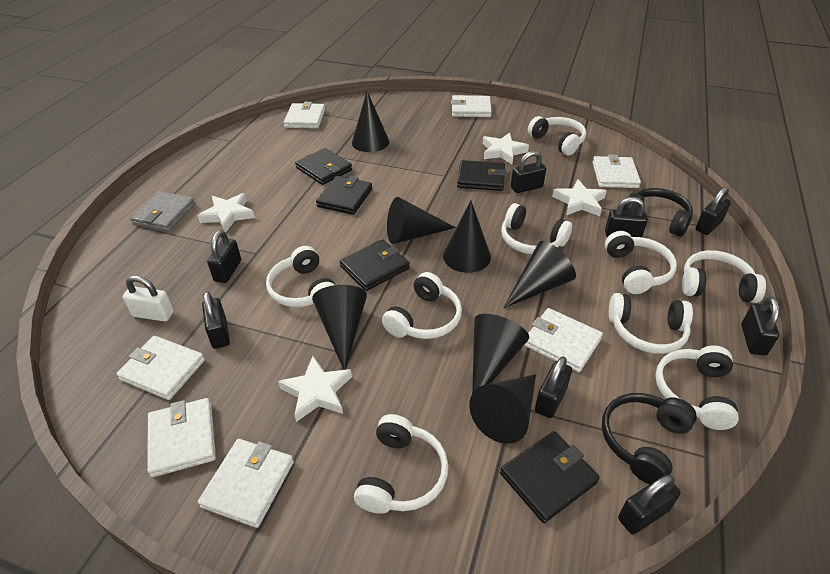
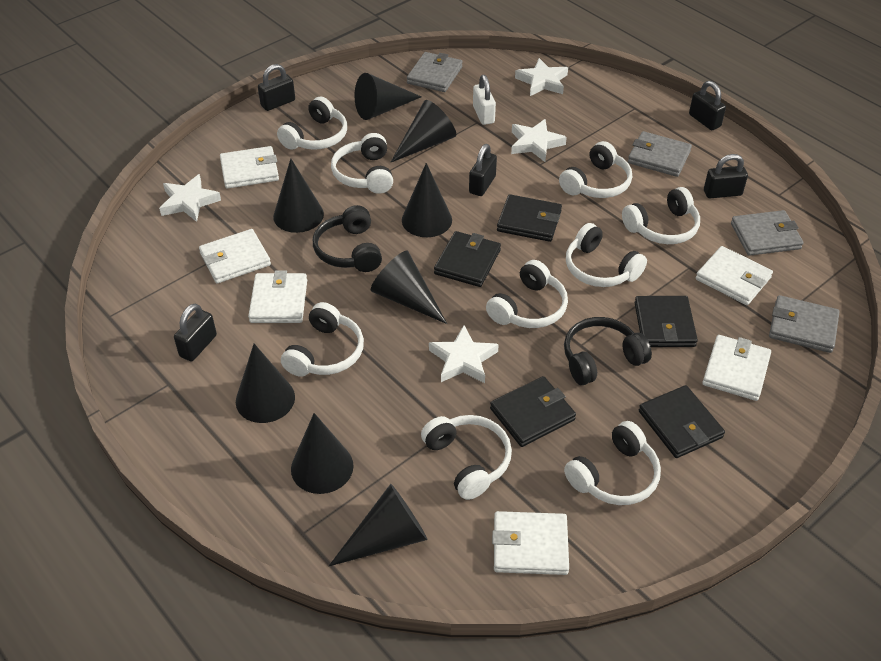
black cone: [312,285,367,370] [352,91,389,152] [387,197,456,244] [443,200,491,273] [469,374,536,444] [472,314,529,394] [504,241,576,308] = 7 -> [236,344,295,423] [273,159,324,233] [291,413,354,494] [329,484,428,566] [355,73,421,120] [371,251,447,324] [390,100,456,163] [402,163,452,237] = 8
black padlock: [202,291,230,349] [207,230,241,283] [511,151,546,193] [535,356,572,418] [605,197,648,237] [618,475,681,535] [696,187,731,235] [741,297,780,356] = 8 -> [174,304,217,361] [258,64,295,111] [469,144,497,196] [689,81,726,130] [704,154,748,198] = 5
grey wallet: [131,191,196,232] = 1 -> [407,52,463,92] [628,131,692,177] [731,210,804,256] [769,295,839,353] = 4
white wallet: [116,336,205,400] [147,398,216,477] [198,439,294,528] [284,102,325,129] [451,95,492,117] [524,308,603,372] [592,154,641,188] = 7 -> [199,229,271,283] [220,146,279,189] [248,270,307,323] [492,511,569,575] [696,246,773,305] [702,335,771,401] = 6

